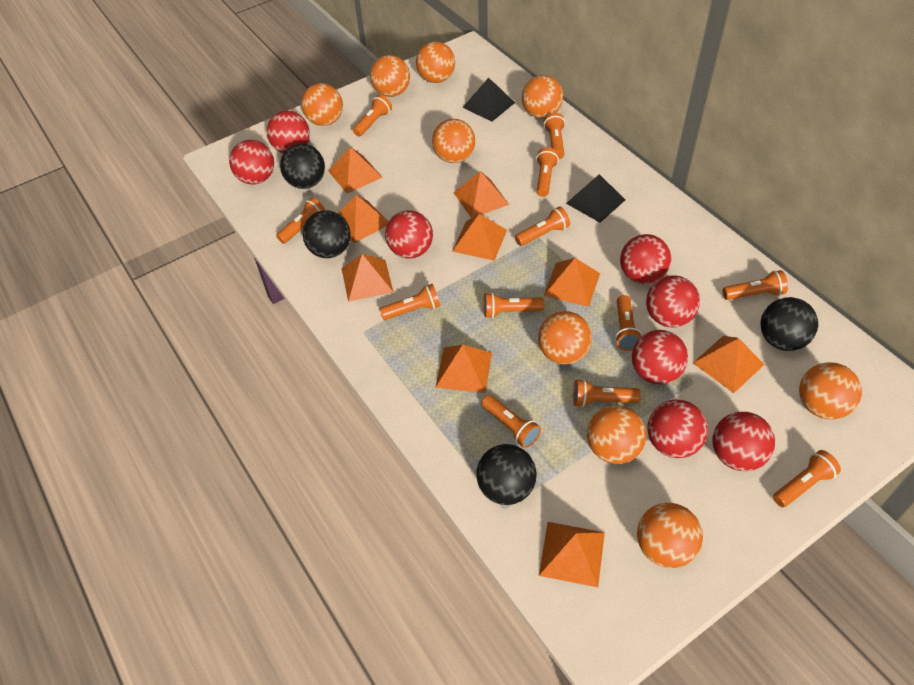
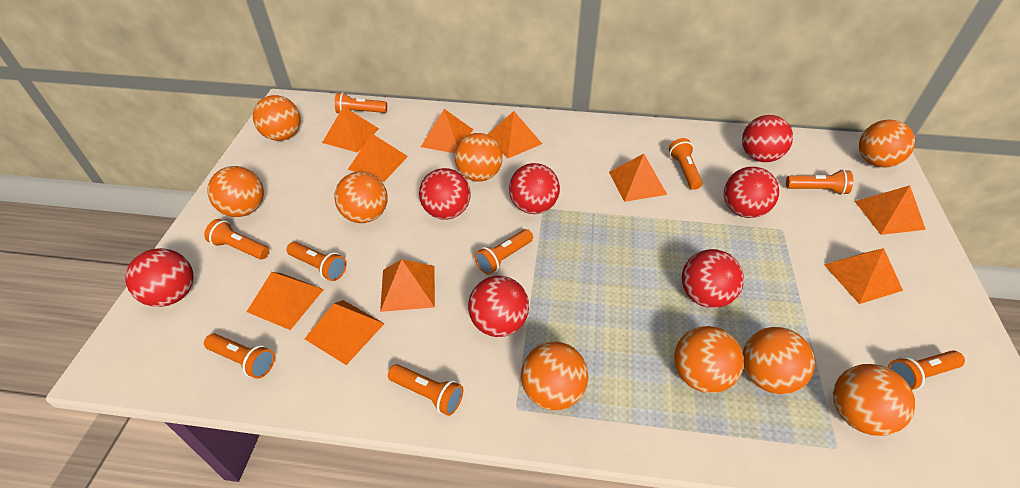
black ball: [280,144,325,189] [302,210,351,258] [476,444,537,505] [760,297,818,351] = 4 -> none = 0
black pyramid: [462,78,515,122] [566,174,625,223] = 2 -> none = 0
orange flashlight: [276,198,325,244] [353,95,392,137] [380,284,440,320] [481,395,541,448] [483,292,544,318] [515,207,570,246] [536,147,559,197] [543,112,565,159] [573,379,641,407] [615,295,643,351] [723,270,788,300] [773,450,841,507] = 12 -> [204,219,269,260] [204,333,275,379] [286,242,347,281] [335,92,387,113] [388,364,463,416] [475,229,533,275] [669,138,703,190] [786,169,853,195] [887,350,965,390] = 9
orange pyramid: [328,147,383,193] [338,195,388,243] [342,254,393,302] [435,345,492,393] [452,214,507,261] [453,171,509,218] [539,522,605,587] [543,258,600,307] [693,336,765,393] = 9 -> [247,272,324,330] [305,300,384,365] [322,106,379,153] [348,133,408,182] [380,259,435,312] [421,109,473,153] [488,111,542,158] [609,154,667,202] [824,248,903,304] [855,185,926,235] = 10
red ball: [229,140,274,185] [267,111,310,154] [385,210,433,259] [620,234,671,284] [632,330,688,384] [646,275,700,328] [647,399,708,458] [712,412,775,471] = 8 -> [125,248,194,307] [419,168,471,220] [468,276,529,337] [509,163,560,214] [682,249,744,308] [724,167,779,218] [742,115,793,162] = 7

